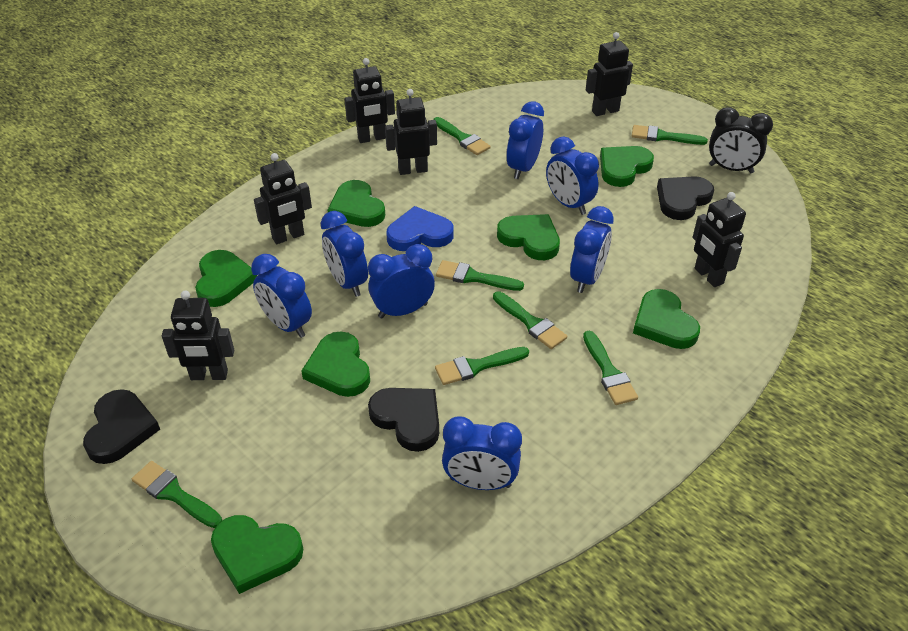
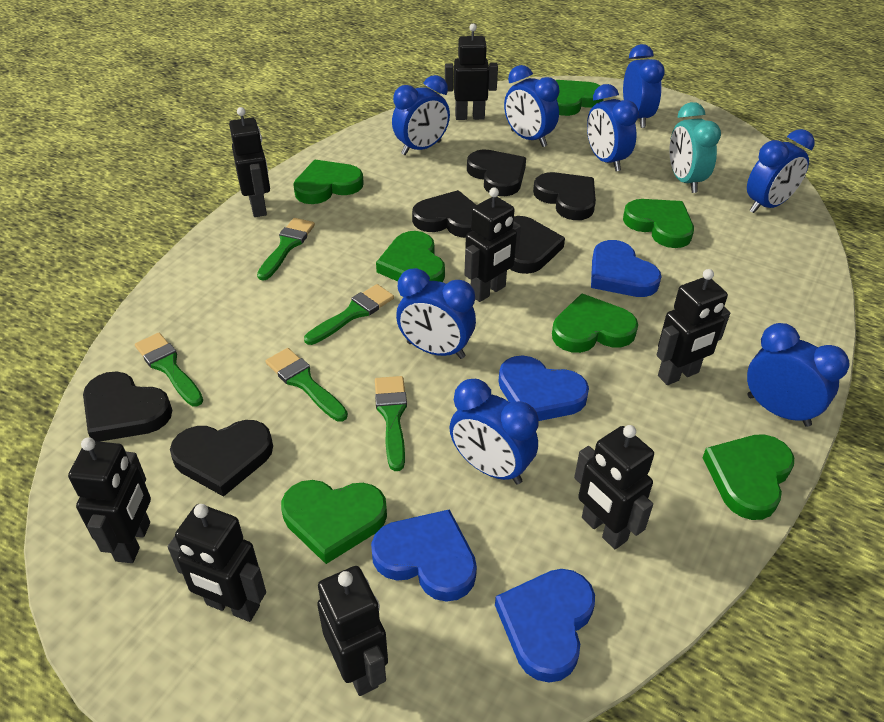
black clock: [709,107,773,173] = 1 -> none = 0
black heart: [83,389,160,464] [368,388,439,452] [657,176,714,220] = 3 -> [83,371,172,442] [170,420,273,497] [412,190,476,238] [467,150,526,196] [510,216,565,274] [533,172,596,220] = 6
black robot: [162,291,234,380] [254,153,312,244] [344,58,395,143] [385,89,437,175] [586,32,633,116] [693,192,746,287] = 6 -> [68,437,151,563] [168,504,266,622] [229,107,270,217] [317,566,388,696] [445,24,498,120] [464,187,521,302] [574,425,654,549] [657,269,730,385] = 8
blue clock: [251,254,312,338] [321,211,368,297] [368,244,435,319] [442,416,522,490] [506,102,544,179] [546,136,599,215] [570,206,614,293] = 7 -> [392,75,450,155] [396,268,476,359] [449,379,539,484] [504,65,560,147] [587,84,639,171] [623,44,665,128] [747,129,814,213] [747,323,850,427] = 8
blue heart: [386,206,454,251] = 1 -> [371,509,477,602] [495,569,595,683] [498,355,589,421] [591,240,661,297] = 4
green brush: [132,461,222,528] [433,117,491,155] [435,347,529,385] [436,260,524,291] [493,291,567,349] [583,331,638,405] [632,125,708,145] = 7 -> [135,333,203,406] [257,218,315,281] [265,348,348,422] [304,284,394,345] [375,376,407,471] = 5
turquoise clock: none = 0 -> [669,102,721,193] = 1

